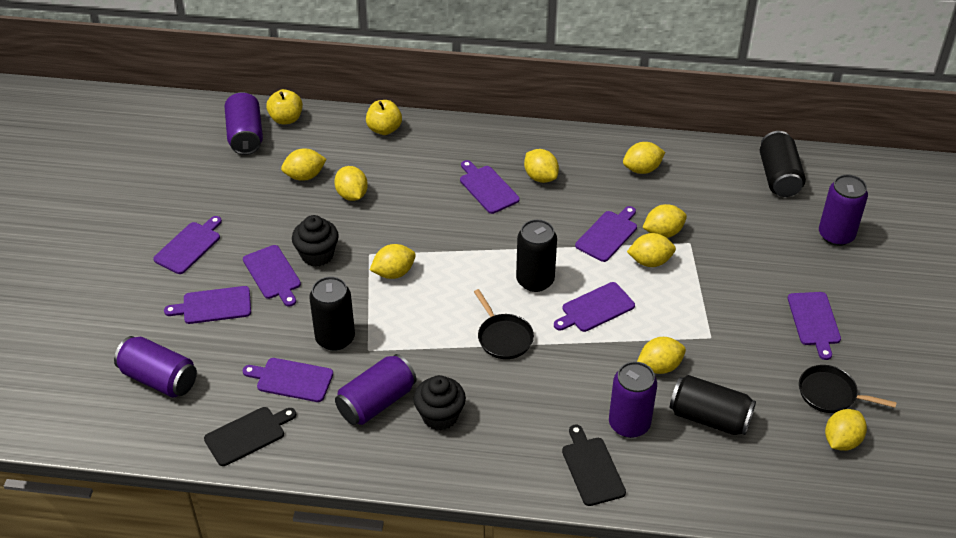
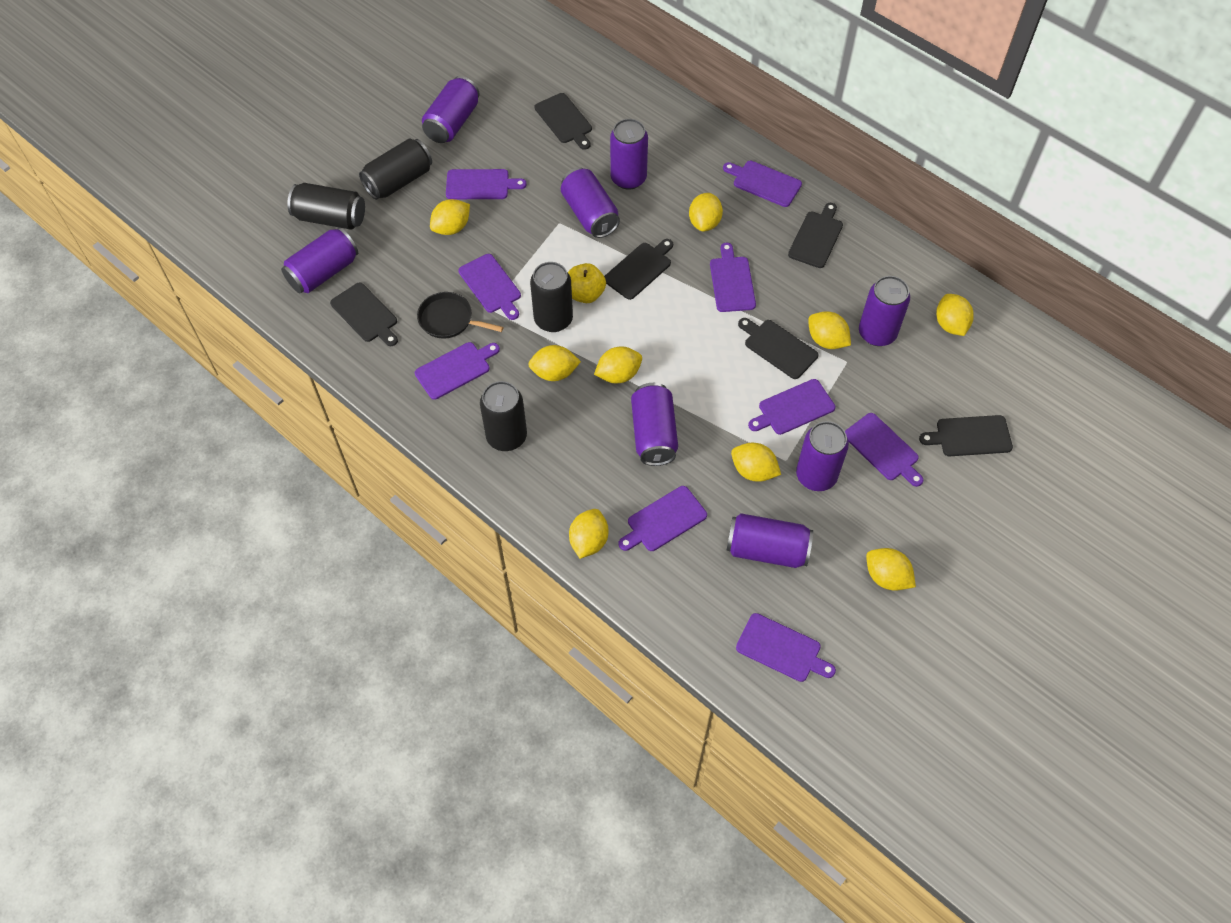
black cupcake: [292,215,339,267] [413,375,466,431] = 2 -> none = 0
black cutting board: [204,407,296,466] [562,424,626,506] = 2 -> [330,282,398,346] [535,93,592,150] [604,239,673,300] [738,318,819,379] [788,203,843,268] [919,415,1013,456] = 6
black pan: [474,289,534,359] [799,365,897,413] = 2 -> [417,292,504,339] = 1
purple can: [114,336,197,398] [225,92,263,155] [335,354,416,425] [609,361,657,438] [819,174,868,246] = 5 -> [281,228,358,293] [422,76,480,143] [561,168,620,238] [610,119,648,190] [631,383,678,466] [727,513,813,568] [796,421,849,491] [859,276,910,346] = 8
purple cutting board: [153,216,222,274] [164,286,251,324] [243,245,301,307] [243,358,333,402] [460,160,520,214] [554,282,635,332] [575,206,637,262] [788,292,841,360] = 8 -> [415,342,500,400] [446,169,527,199] [458,254,521,320] [619,486,707,551] [710,243,756,312] [723,161,802,207] [736,613,836,682] [748,379,835,435] [845,413,923,487] = 9
yellow apple: [266,89,303,125] [366,100,402,135] = 2 -> [568,263,606,303] = 1

